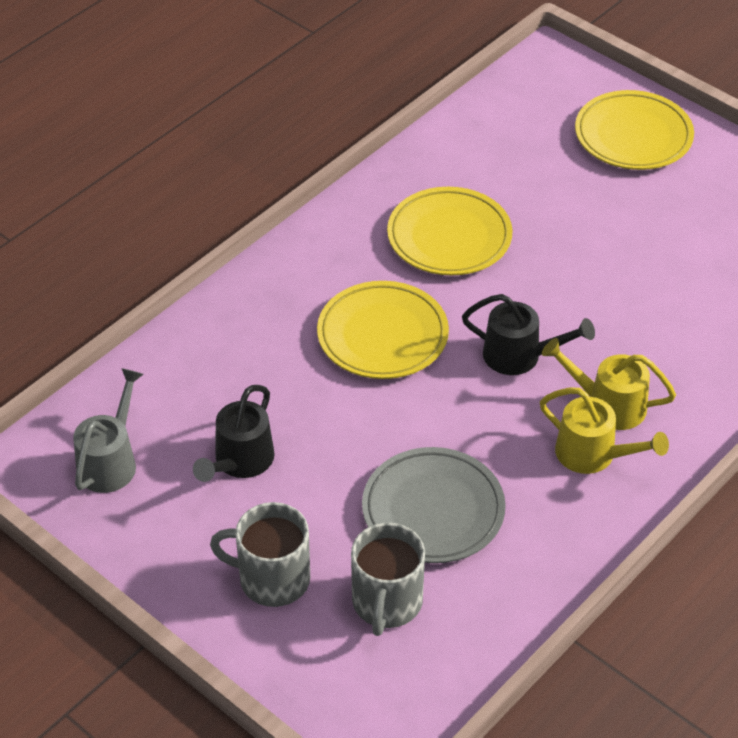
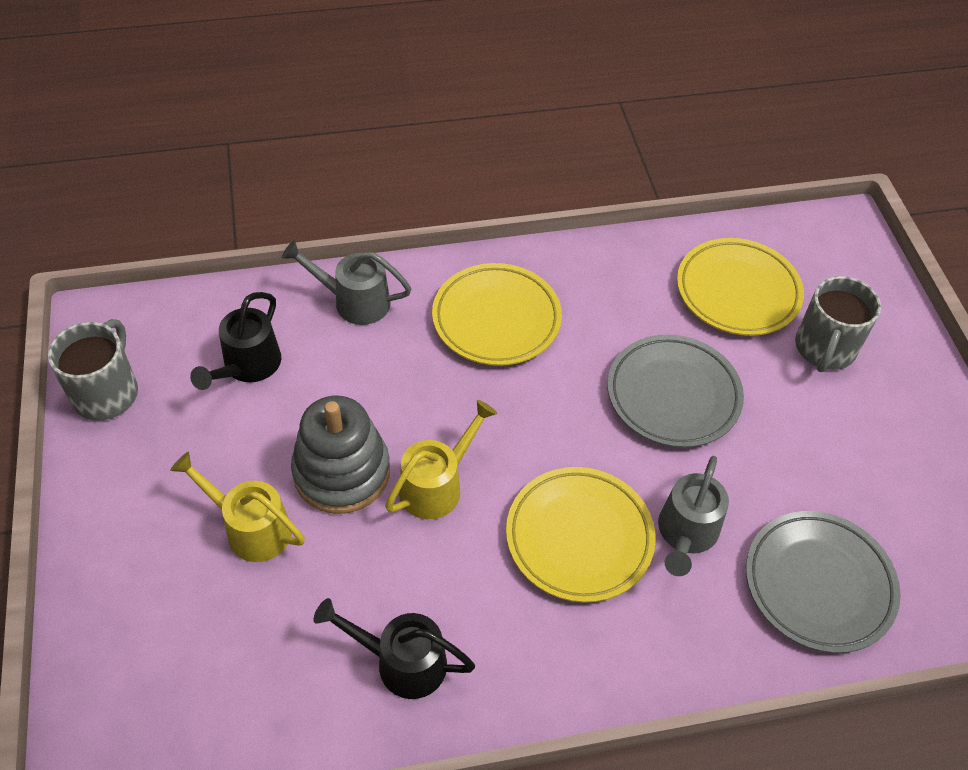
grey plate: [362,447,506,563] = 1 -> [607,335,744,448] [746,511,901,653] = 2
grey stacking toy: none = 0 -> [291,396,390,514] = 1
grey watering can: [73,368,143,493] = 1 -> [282,240,412,325] [658,456,729,576] = 2

